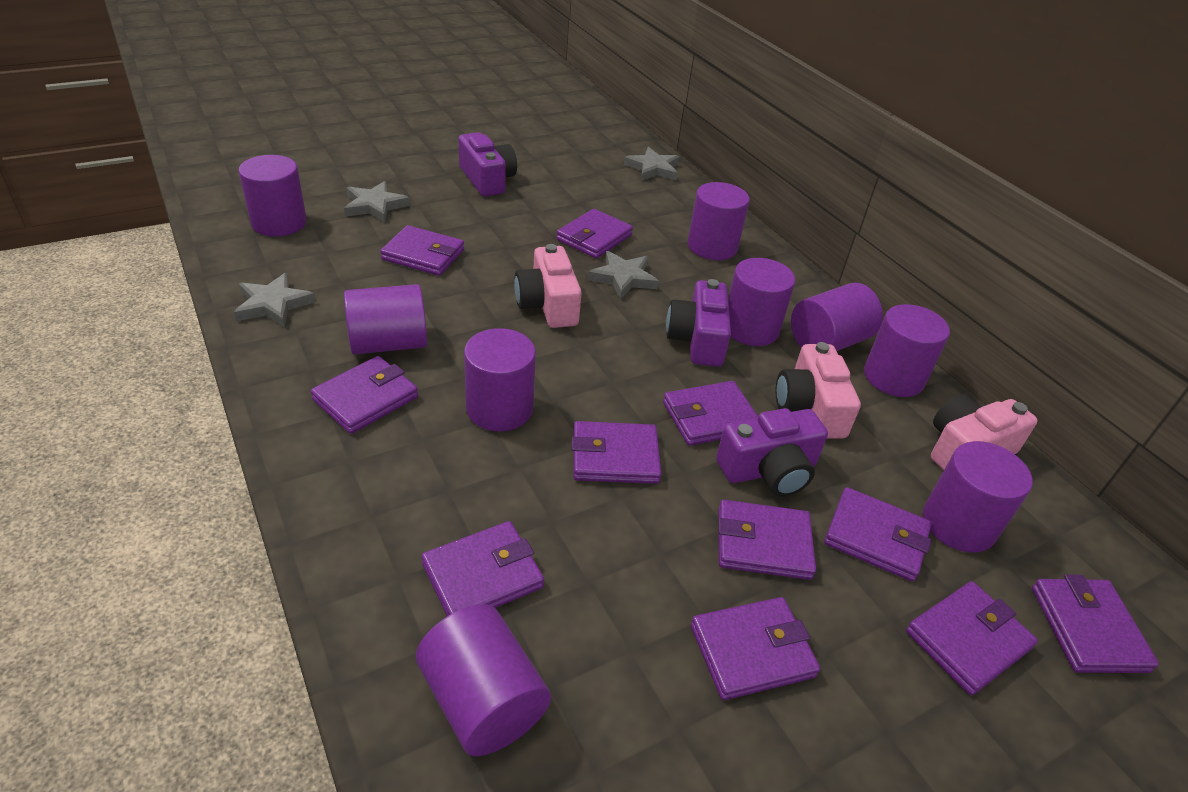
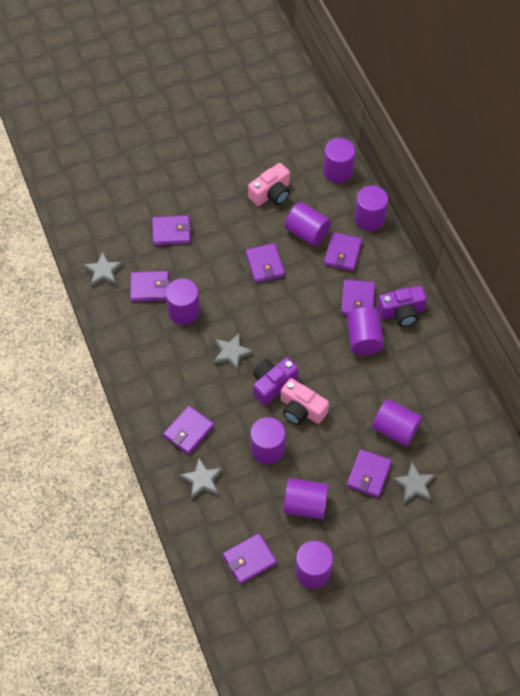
pink camera: [514,244,582,328] [775,342,861,439] [931,394,1038,470] = 3 -> [248,163,290,206] [281,378,329,425] = 2
purple camera: [458,132,517,196] [666,279,731,367] [716,408,828,497] = 3 -> [253,358,299,406] [377,286,427,327] = 2
purple wallet: [311,356,418,434] [380,225,464,276] [422,521,544,616] [556,209,633,258] [572,421,661,484] [663,381,758,446] [691,597,820,700] [718,500,816,580] [824,487,932,582] [906,581,1038,695] [1032,574,1159,673] = 11 -> [130,271,170,302] [152,215,191,246] [163,406,214,455] [223,533,277,584] [246,243,285,283] [324,232,362,271] [341,279,375,315] [347,449,392,498] = 8

